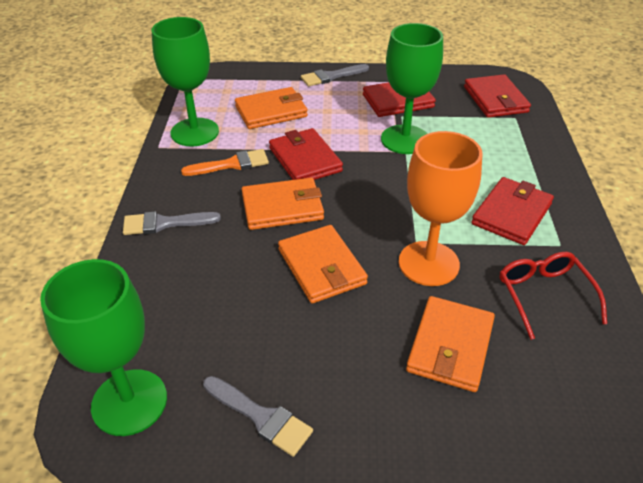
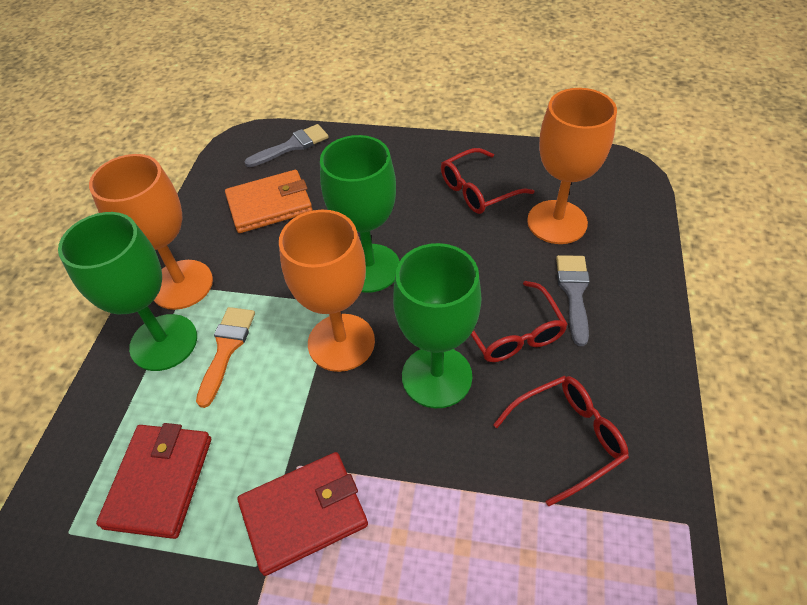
grey brush: [123,211,221,235] [203,376,313,457] [301,64,369,86] = 3 -> [245,124,329,167] [556,255,590,346] = 2
orange goblet: [399,131,482,286] = 1 -> [89,154,213,310] [279,210,375,372] [527,88,617,244] = 3
orange wallet: [235,87,308,129] [242,178,324,230] [278,225,368,303] [406,296,495,392] = 4 -> [225,170,313,233] = 1
red glasses: [500,252,607,340] = 1 -> [441,148,534,214] [471,281,568,362] [493,376,629,506] = 3
red wallet: [269,128,343,180] [363,82,436,117] [464,74,531,118] [471,177,554,245] = 4 -> [96,423,211,539] [238,452,368,576] = 2

